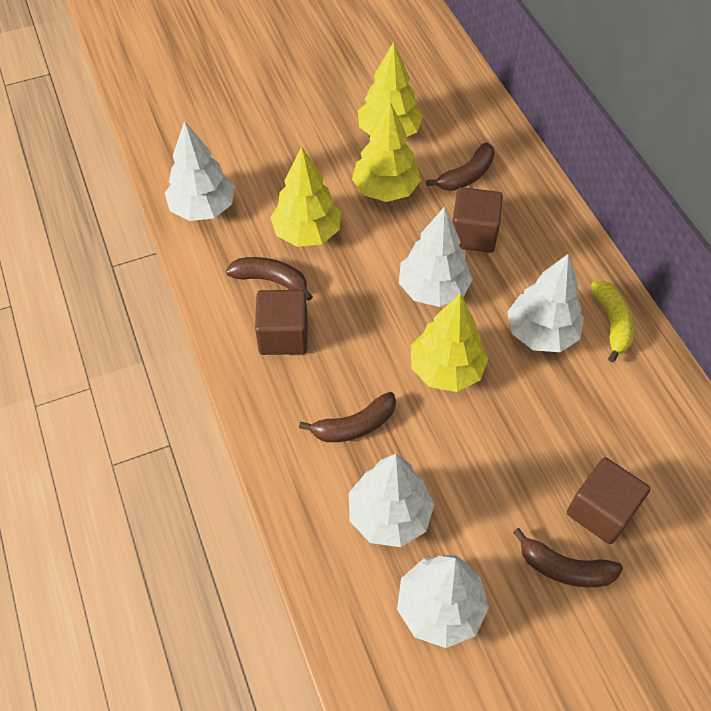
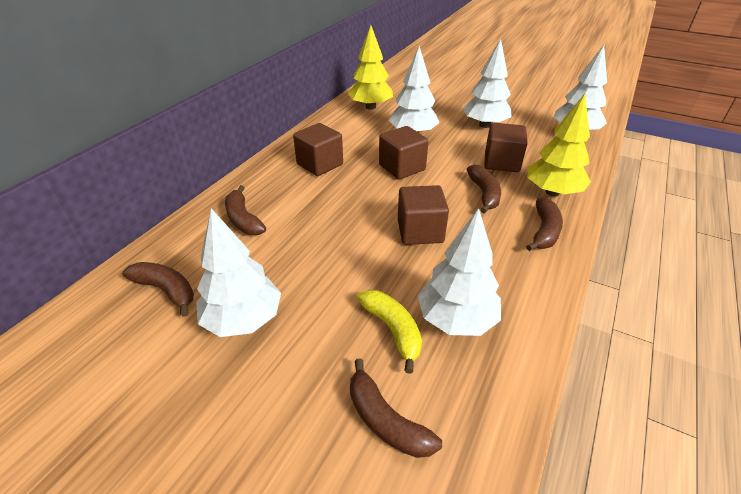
brown banana: [226,257,313,301] [299,392,396,442] [426,142,495,191] [513,528,623,587] = 4 -> [122,262,194,317] [225,185,266,235] [350,358,442,458] [467,164,501,214] [526,198,563,251] = 5
brown cube: [255,290,307,355] [452,187,503,253] [567,457,650,544] = 3 -> [293,123,343,176] [379,126,428,179] [398,185,449,245] [484,123,528,172] = 4
yellow tree: [270,147,341,247] [352,102,421,202] [358,42,423,137] [411,293,489,392] = 4 -> [348,25,393,110] [528,94,591,196] = 2

